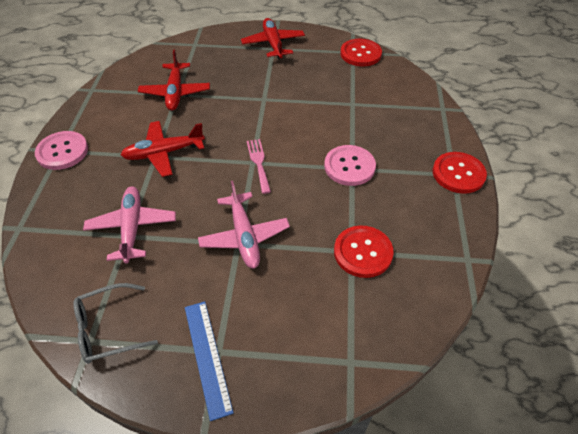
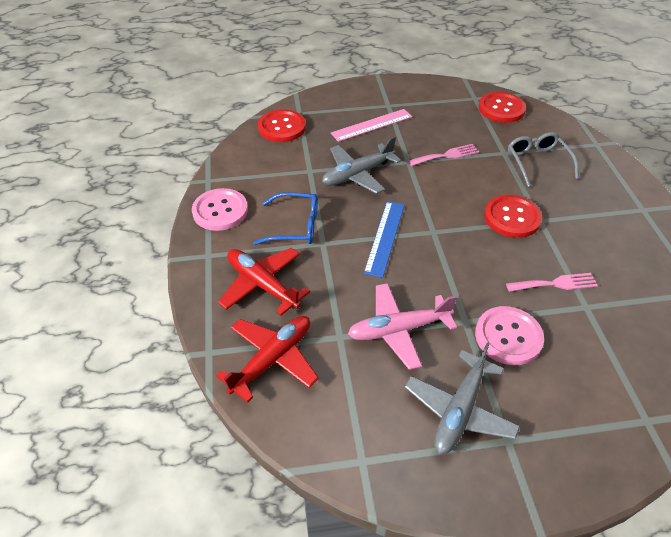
blue glasses: none = 0 -> [253,192,318,245] = 1
grey plane: none = 0 -> [322,136,401,194] [405,342,520,454] = 2
pink fork: [247,139,271,194] = 1 -> [408,144,479,166] [506,273,598,292] = 2
pink plane: [83,186,176,263] [198,181,290,269] = 2 -> [348,283,457,370] = 1
pink ruler: none = 0 -> [331,109,412,142] = 1
red plane: [121,121,205,177] [138,49,210,111] [241,18,305,59] = 3 -> [216,316,319,403] [218,248,310,316] = 2

